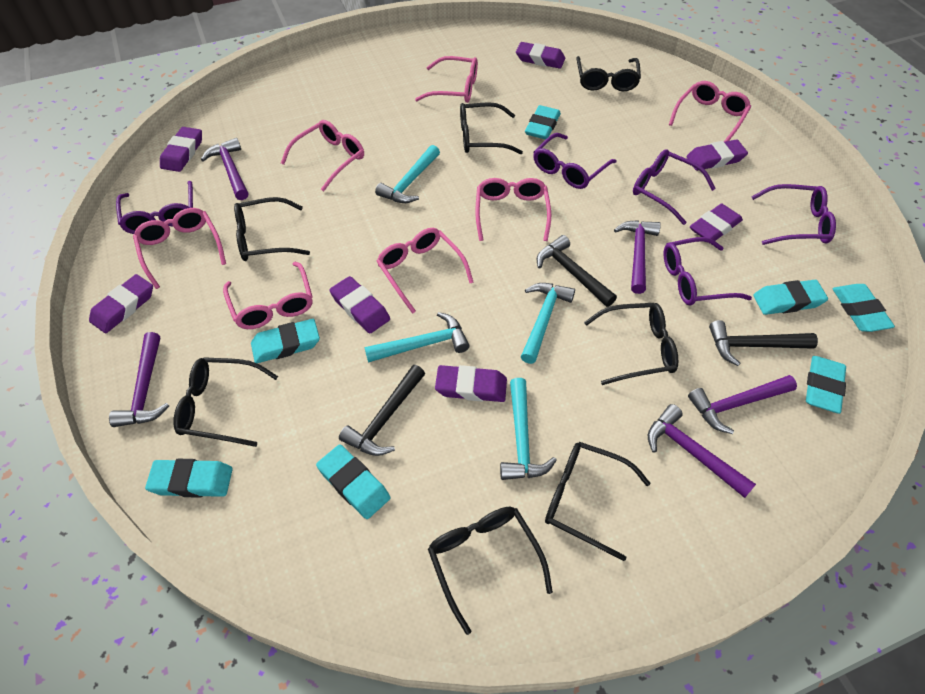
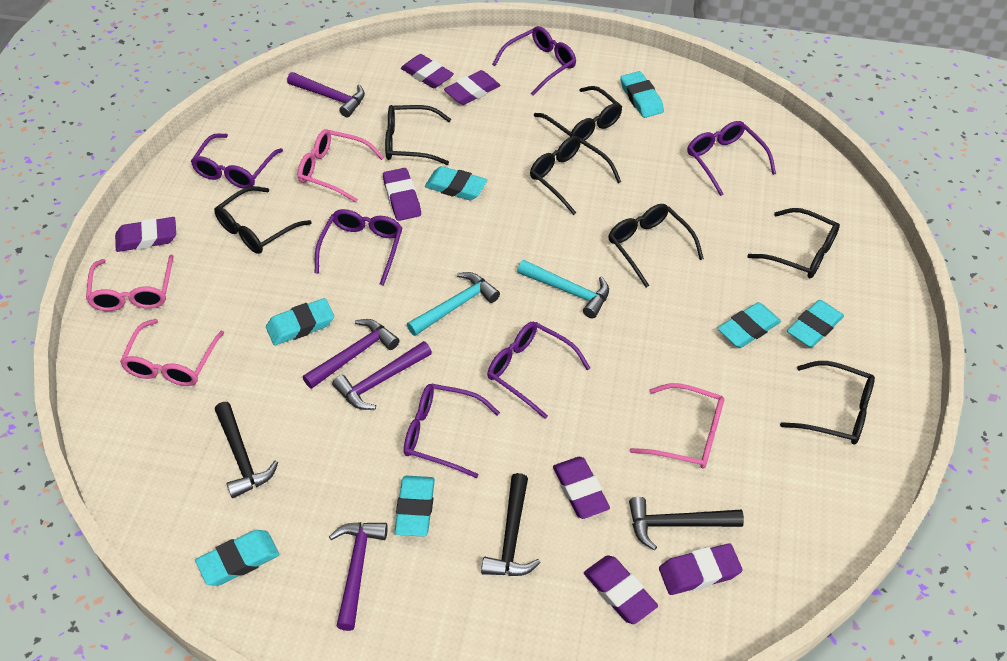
pink glasses: [133,208,226,289] [223,262,313,329] [281,120,364,191] [376,228,474,314] [415,56,478,103] [475,178,551,241] [669,81,751,142] = 7 -> [86,254,174,311] [120,319,224,386] [298,129,384,202] [630,383,724,469] = 4
purple glasses: [116,181,193,234] [533,133,616,189] [633,149,716,225] [664,237,752,306] [751,184,836,245] = 5 -> [191,134,283,189] [315,209,402,286] [404,384,500,478] [487,322,590,419] [492,26,576,95] [687,121,776,196] = 6
purple hammer: [109,332,169,427] [201,138,248,200] [614,220,661,294] [648,404,756,498] [688,375,797,434] = 5 -> [287,72,365,117] [303,319,400,389] [329,522,388,631] [332,341,432,410] = 4
turquoise hammer: [365,312,469,363] [375,145,440,203] [500,378,557,480] [521,283,575,364] = 4 -> [407,272,500,336] [517,260,609,318] = 2

